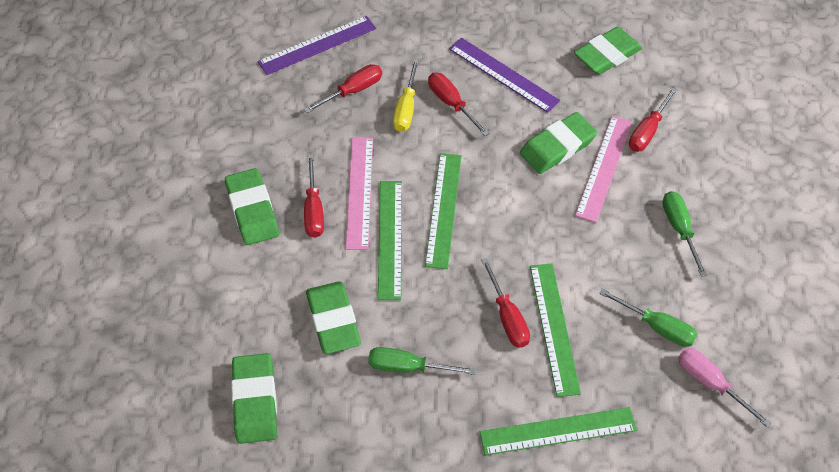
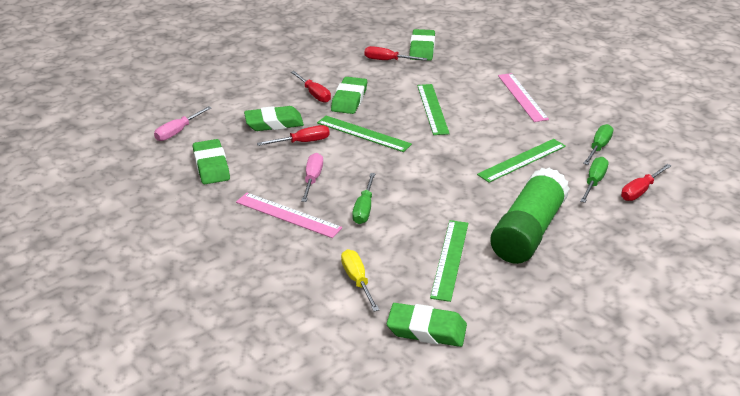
green glue stick: none = 0 -> [490,168,570,264] = 1
pink screwdriver: [678,348,771,427] = 1 -> [154,106,211,141] [301,153,323,202] = 2
purple ruler: [258,16,376,75] [449,38,560,113] = 2 -> none = 0
red screwdriver: [304,64,382,113] [304,154,324,238] [428,73,489,136] [481,258,530,348] [629,87,678,152] = 5 -> [257,125,330,146] [291,71,331,103] [365,46,427,61] [621,164,671,201] = 4

